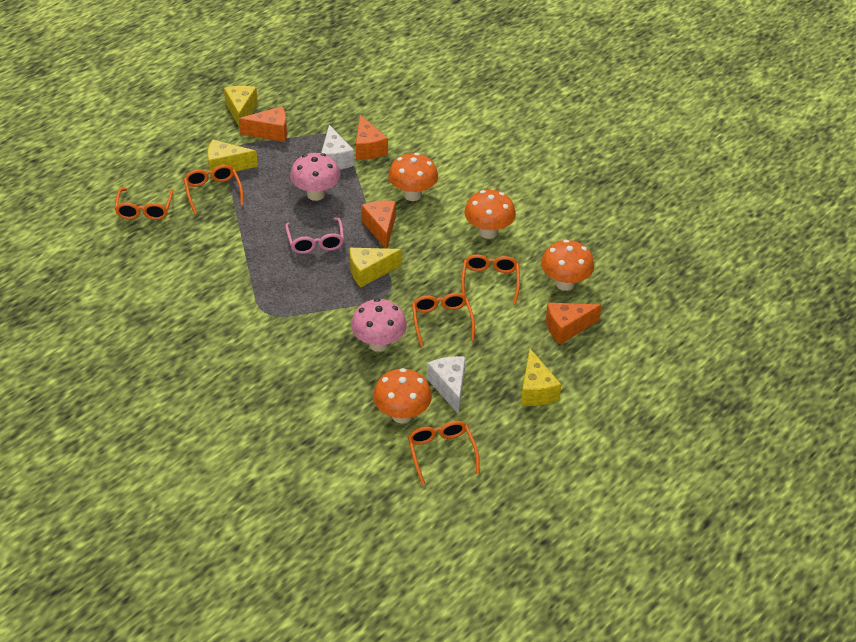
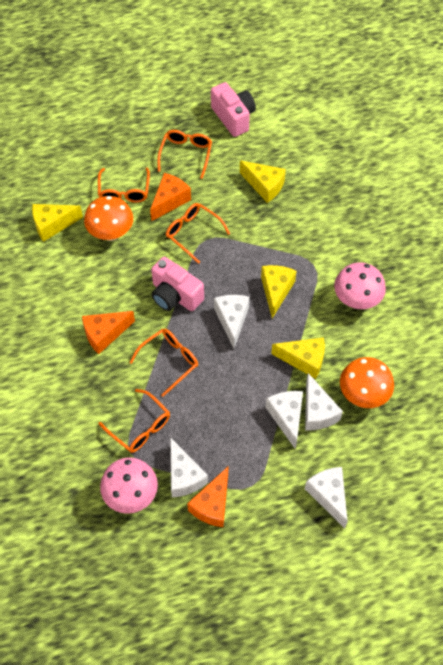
orange cheese: [239,106,287,142] [356,115,388,160] [361,200,396,249] [546,303,602,344] = 4 -> [82,311,135,354] [150,173,191,221] [187,467,228,527] = 3
orange mushroom: [373,368,432,423] [388,153,438,201] [464,190,516,239] [541,240,594,291] = 4 -> [84,196,133,241] [340,357,394,408] = 2
pink camera: none = 0 -> [151,257,204,311] [211,82,256,137] = 2
pink glasses: [285,217,344,254] = 1 -> none = 0
white cheese: [321,125,355,170] [427,356,466,415] = 2 -> [170,437,208,497] [214,295,250,349] [265,391,303,449] [305,373,343,430] [305,467,348,528] = 5

